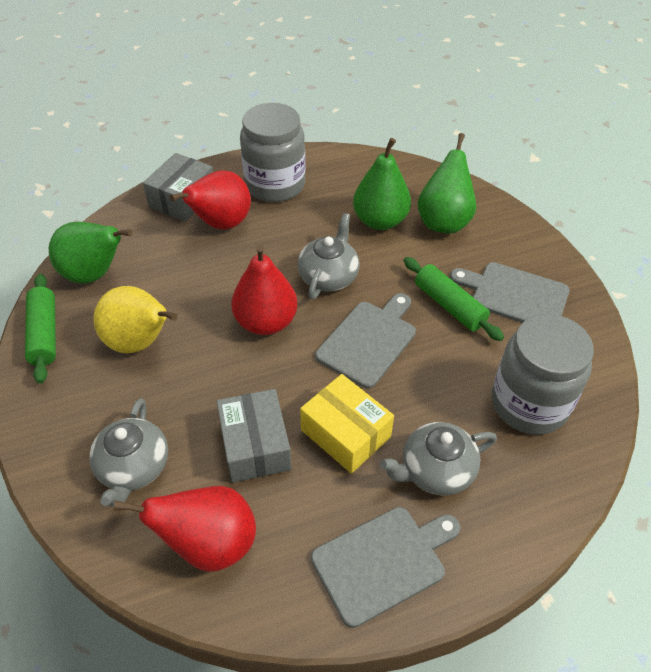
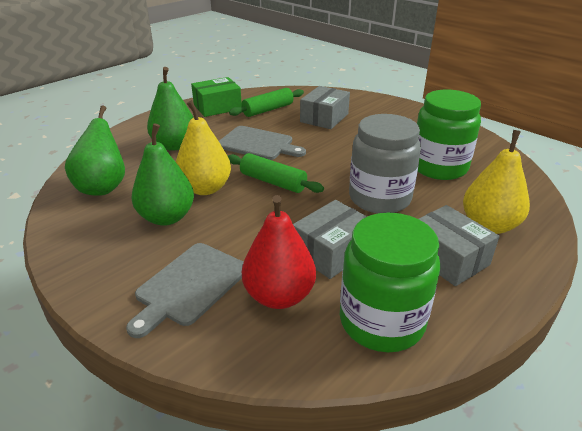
green box: none = 0 -> [191,77,242,117] = 1
green jar: none = 0 -> [340,213,440,352] [417,90,481,180] = 2
grey box: [143,153,213,221] [216,389,291,483] = 2 -> [293,200,367,279] [300,86,350,129] [419,205,499,286] = 3
grey cutting board: [311,507,460,628] [315,293,416,389] [450,262,570,323] = 3 -> [126,243,244,338] [219,126,306,160] = 2
grey jar: [240,103,305,202] [492,314,594,435] = 2 -> [349,114,421,213] = 1
grey teapot: [89,398,168,507] [297,213,359,299] [380,422,497,495] = 3 -> none = 0
red pear: [113,486,256,572] [170,170,251,229] [231,245,297,335] = 3 -> [242,195,316,309] = 1
yellow box: [300,374,394,474] = 1 -> none = 0
yellow pear: [94,286,177,353] = 1 -> [176,100,231,195] [463,130,530,234] = 2

